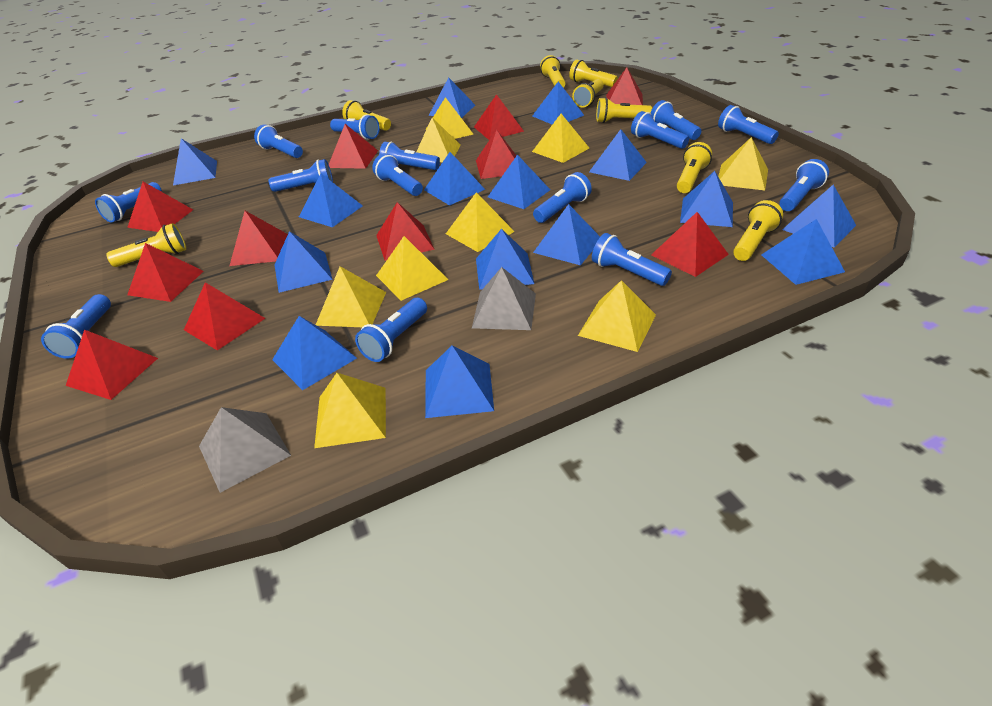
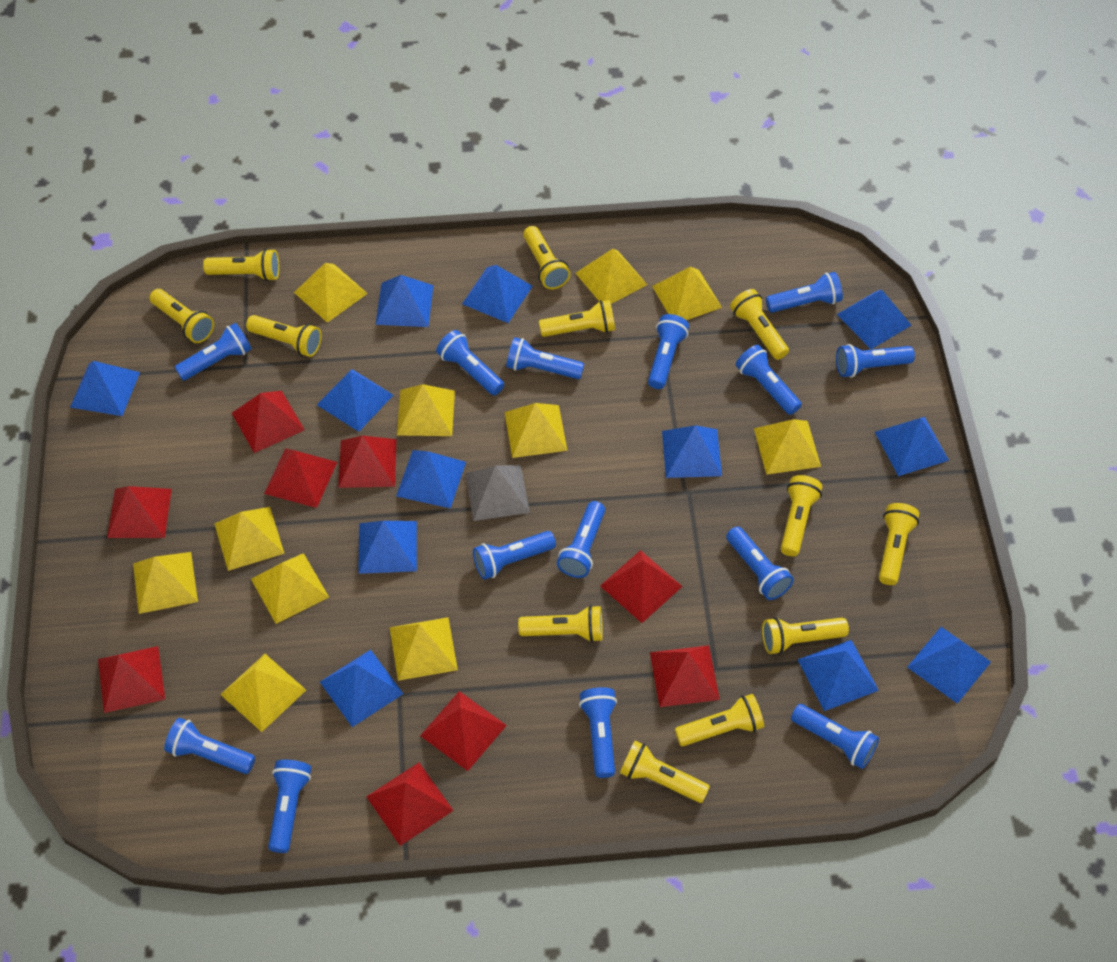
blue pyramid: [173,138,217,186] [272,316,357,390] [275,231,332,293] [299,173,363,227] [424,152,485,205] [425,345,494,418] [429,77,475,118] [476,229,534,290] [488,155,550,209] [532,82,584,124] [533,204,600,265] [589,129,647,181] [680,171,733,227] [761,219,845,285] [782,185,856,248] = 15 -> [70,361,140,416] [317,369,393,432] [320,649,403,727] [358,521,417,574] [375,275,433,327] [396,450,466,508] [462,265,533,323] [662,425,722,478] [798,640,879,711] [837,290,911,349] [875,417,949,476] [907,627,991,704] = 12
grey pyramid: [199,407,291,493] [472,267,536,330] = 2 -> [465,465,530,521] = 1
red pyramid: [66,330,158,400] [127,182,193,232] [127,243,204,302] [184,282,265,351] [229,211,288,266] [329,124,378,169] [376,202,435,261] [474,94,524,140] [476,130,516,179] [606,67,643,105] [651,212,729,277] = 11 -> [98,646,165,713] [107,486,172,538] [232,391,305,453] [264,448,337,508] [338,436,396,488] [366,763,454,846] [420,691,507,771] [600,550,683,623] [650,645,720,707] = 9
yellow flashlight: [106,223,186,267] [342,100,391,131] [540,55,566,88] [569,60,618,87] [572,79,604,107] [596,97,652,123] [677,142,712,193] [733,200,783,261] = 8 -> [149,289,214,343] [203,249,280,281] [246,315,322,357] [518,605,603,642] [523,226,571,290] [539,300,615,337] [620,741,710,803] [675,694,764,746] [730,289,789,360] [762,617,849,655] [781,475,822,556] [879,503,919,585] = 12
yellow pyramid: [314,373,386,448] [316,266,386,327] [376,236,448,301] [416,118,461,162] [426,97,473,139] [446,192,515,252] [532,114,589,163] [578,280,656,352] [718,137,768,190] = 9 -> [133,552,198,614] [214,507,285,571] [220,654,306,732] [251,553,329,624] [294,263,368,323] [390,617,458,681] [397,384,455,436] [505,403,568,458] [576,248,647,304] [652,267,722,320] [754,419,821,475] = 11

